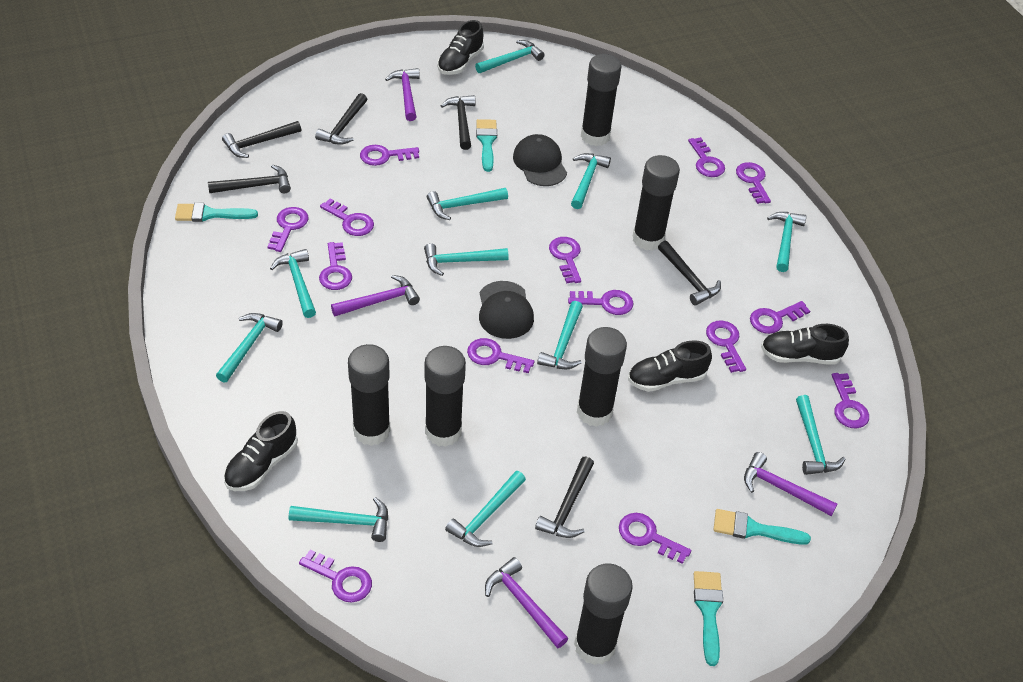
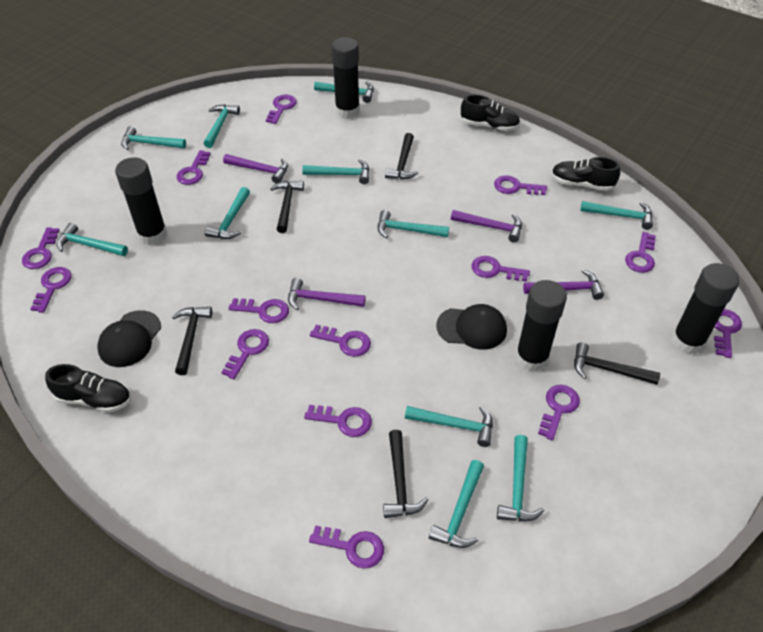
black glue stick: [348,344,390,446] [425,346,466,447] [574,563,633,665] [577,327,627,427] [581,54,621,146] [632,155,680,251] = 6 -> [115,157,167,245] [331,37,360,119] [515,280,567,372] [671,263,739,355] = 4
black hammer: [208,165,291,193] [222,121,301,158] [315,93,367,145] [441,95,476,150] [535,457,594,538] [658,241,721,306] = 6 -> [172,307,212,375] [270,181,304,233] [383,430,428,518] [385,133,418,180] [574,342,660,385] = 5
black shoe: [224,411,298,491] [437,20,484,75] [628,340,712,392] [761,324,849,365] = 4 -> [45,364,131,413] [461,95,520,131] [551,157,620,191] = 3
turquoise brush: [175,203,258,222] [476,119,497,172] [694,571,723,666] [713,509,811,545] = 4 -> none = 0

